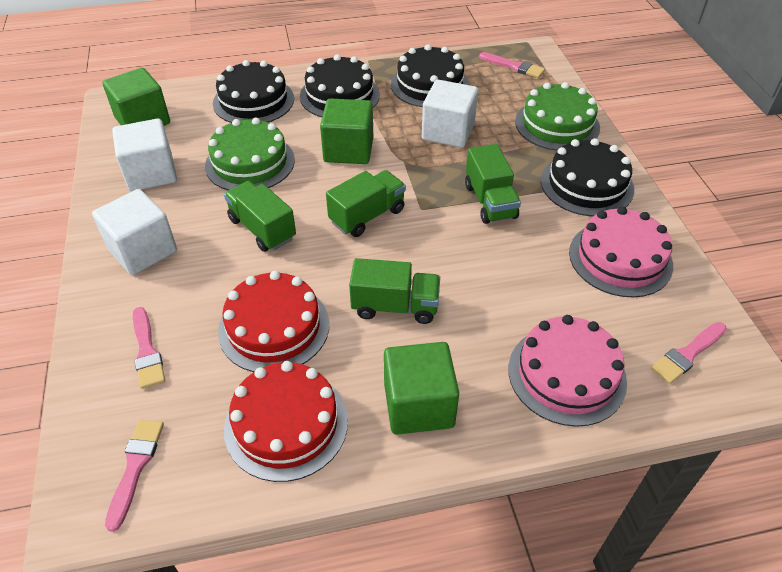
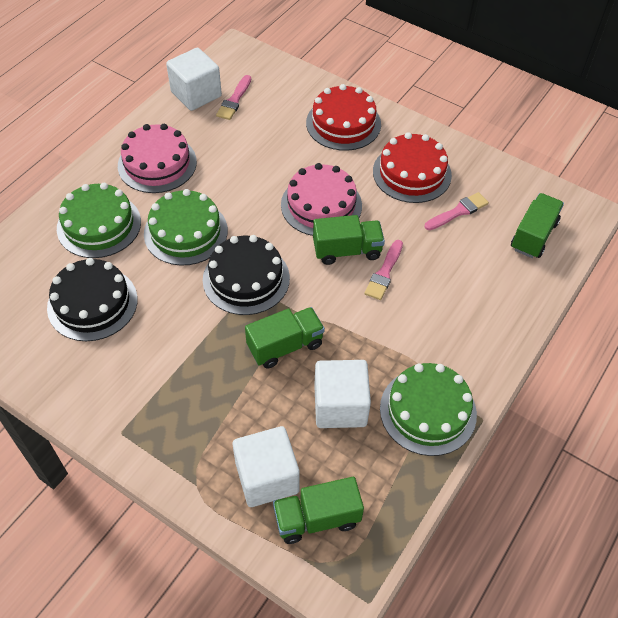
black cake: [213,60,294,123] [300,54,380,117] [391,44,469,107] [541,138,634,216] = 4 -> [47,258,138,341] [203,235,290,315] = 2
green cake: [205,118,295,190] [515,82,600,151] = 2 -> [57,183,141,258] [144,189,228,265] [380,363,477,456] = 3
green cube: [103,68,170,126] [320,98,373,164] [384,342,459,435] = 3 -> none = 0
pink brush: [105,420,164,532] [133,307,165,389] [479,52,545,78] [651,322,727,384] = 4 -> [216,75,251,120] [364,240,403,300] [424,192,489,230] = 3

